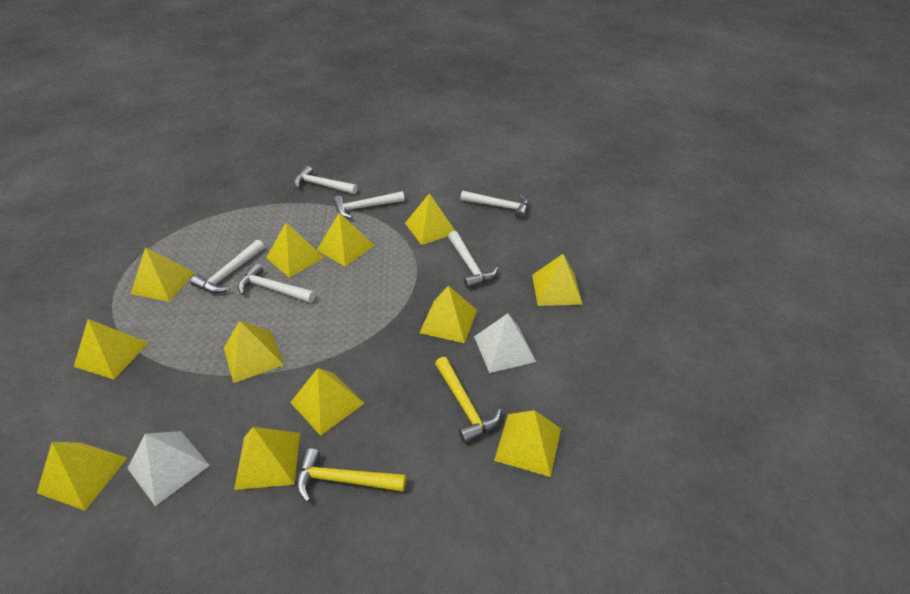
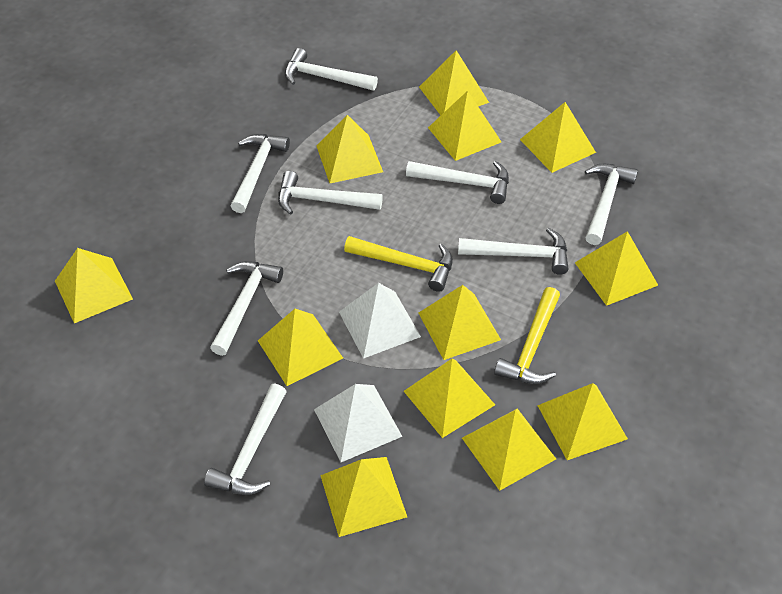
white hammer: [191,240,265,293] [238,263,316,303] [294,166,358,194] [333,191,405,219] [448,231,498,288] [460,191,529,220] = 6 -> [204,384,287,495] [210,261,283,356] [230,134,290,213] [278,171,383,215] [285,48,378,91] [406,161,509,204] [458,228,568,275] [585,164,638,245] = 8

